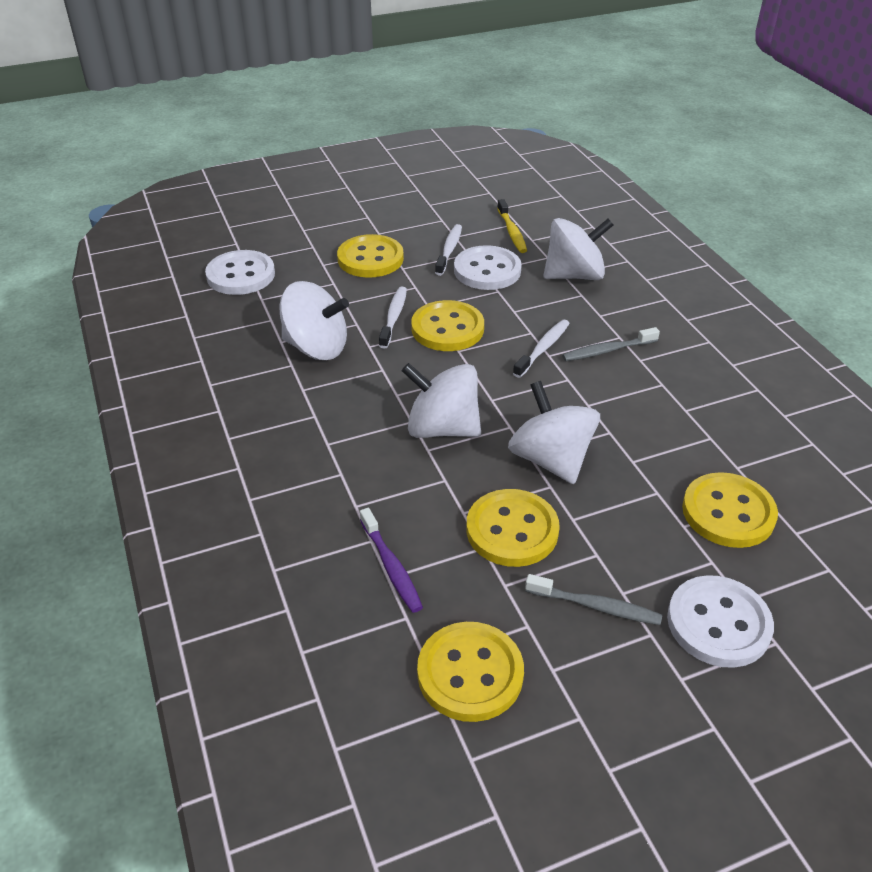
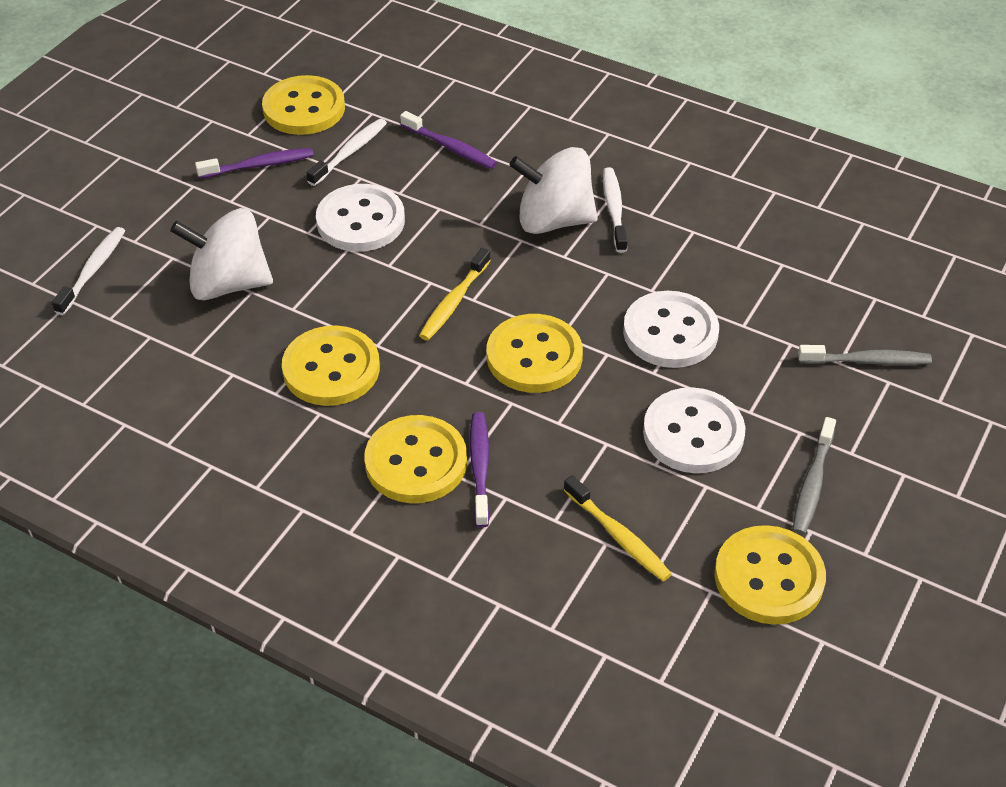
purple toothbrush: [360,508,423,613] = 1 -> [195,148,314,179] [400,111,497,169] [470,412,490,528] = 3
white spinning top: [279,281,349,360] [402,363,481,438] [508,381,600,484] [543,218,613,280] = 4 -> [170,208,273,300] [510,147,598,234] = 2
yellow toothbrush: [497,199,527,253] = 1 -> [419,248,491,340] [564,475,672,581] = 2

